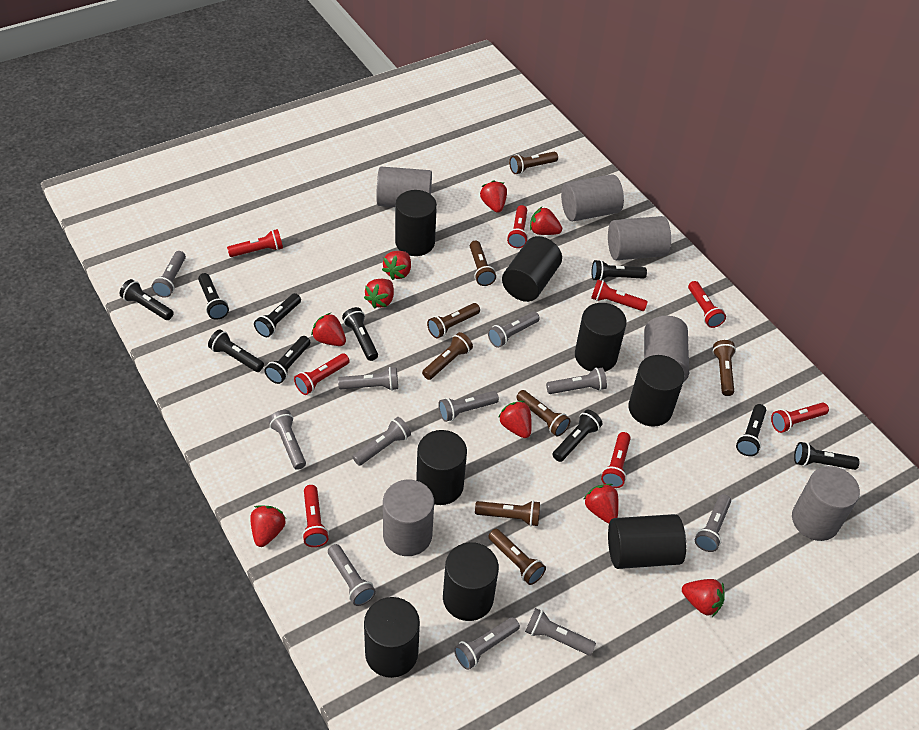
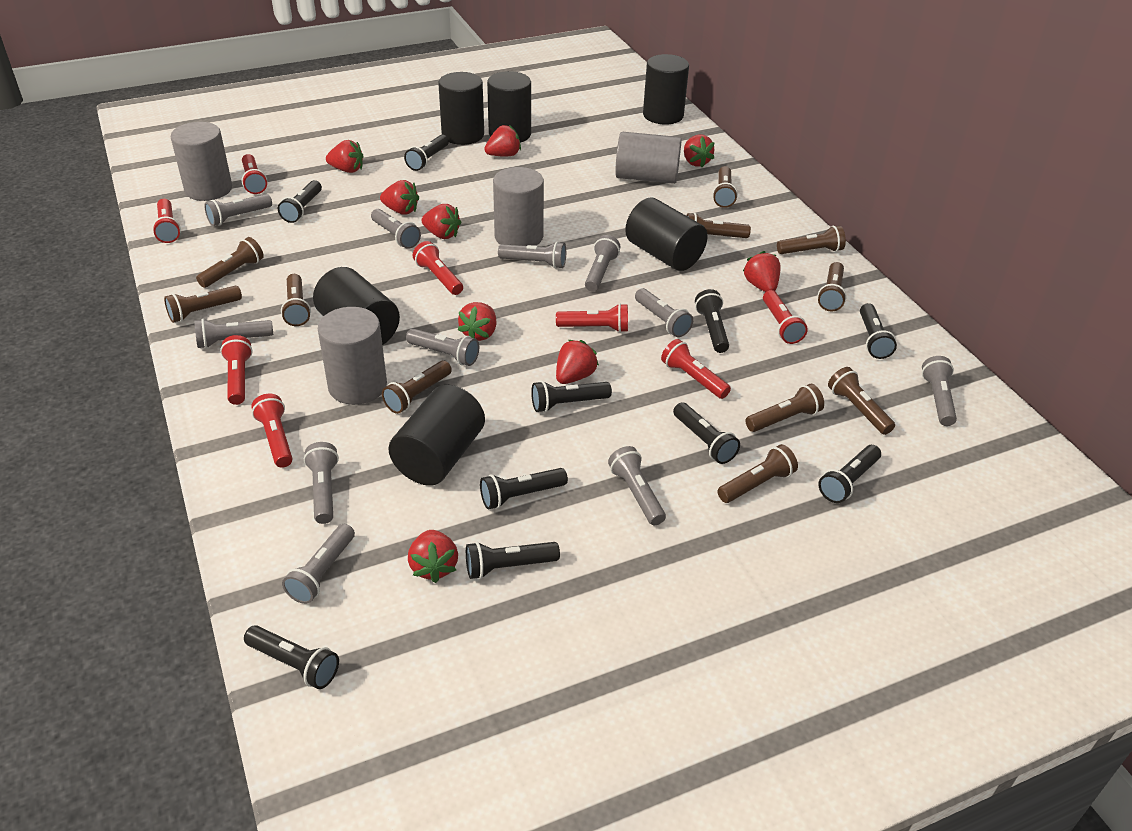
black cylinder: [364,597,420,678] [395,190,437,256] [416,430,467,505] [443,542,499,621] [502,236,562,302] [575,303,627,372] [608,514,686,569] [628,355,685,427] = 8 -> [313,267,400,345] [388,385,485,486] [438,72,484,145] [487,71,531,143] [625,197,708,271] [643,54,689,125] = 6
brown flashlight: [422,332,473,380] [427,303,480,338] [470,241,496,286] [475,501,540,526] [488,529,546,585] [509,152,558,174] [516,390,571,437] [712,340,736,396] = 8 -> [164,286,242,323] [196,237,264,288] [281,274,311,326] [382,360,452,414] [687,213,751,238] [713,166,738,208] [717,444,798,503] [746,384,824,432] [777,226,846,254] [817,262,847,311] [828,367,895,435] = 11
grey cylinder: [376,167,432,207] [383,480,434,556] [561,174,624,221] [608,216,671,260] [644,316,689,381] [792,466,860,541] = 6 -> [171,122,232,201] [318,307,387,405] [493,167,544,246] [615,132,682,184] = 4

